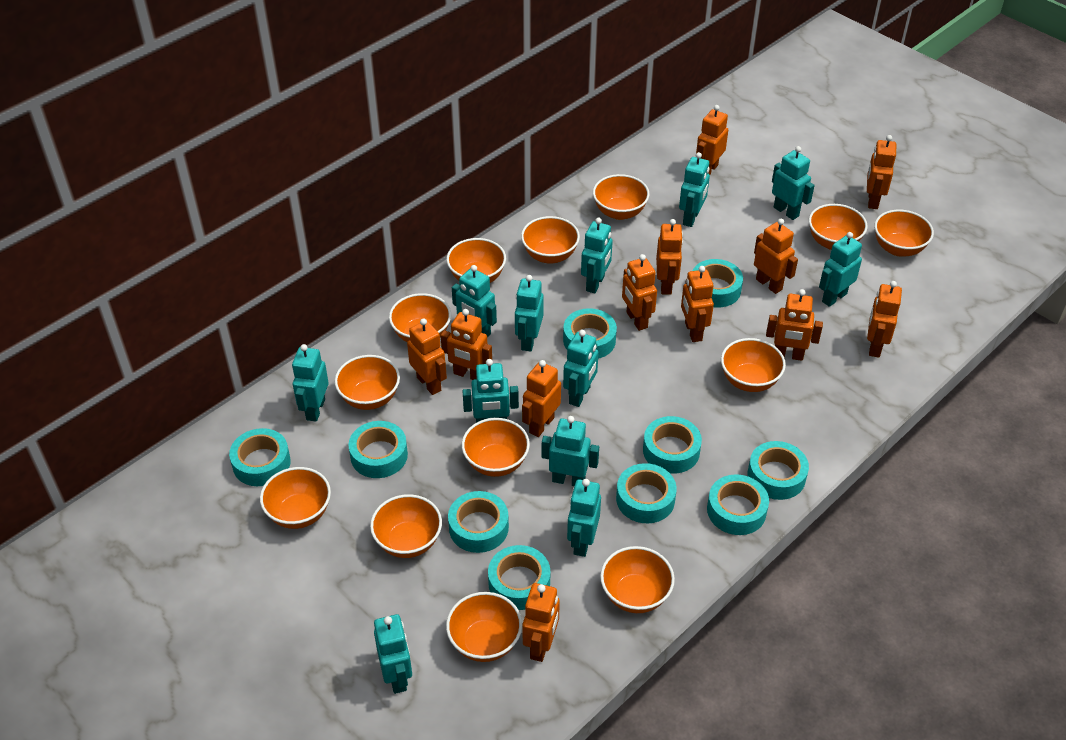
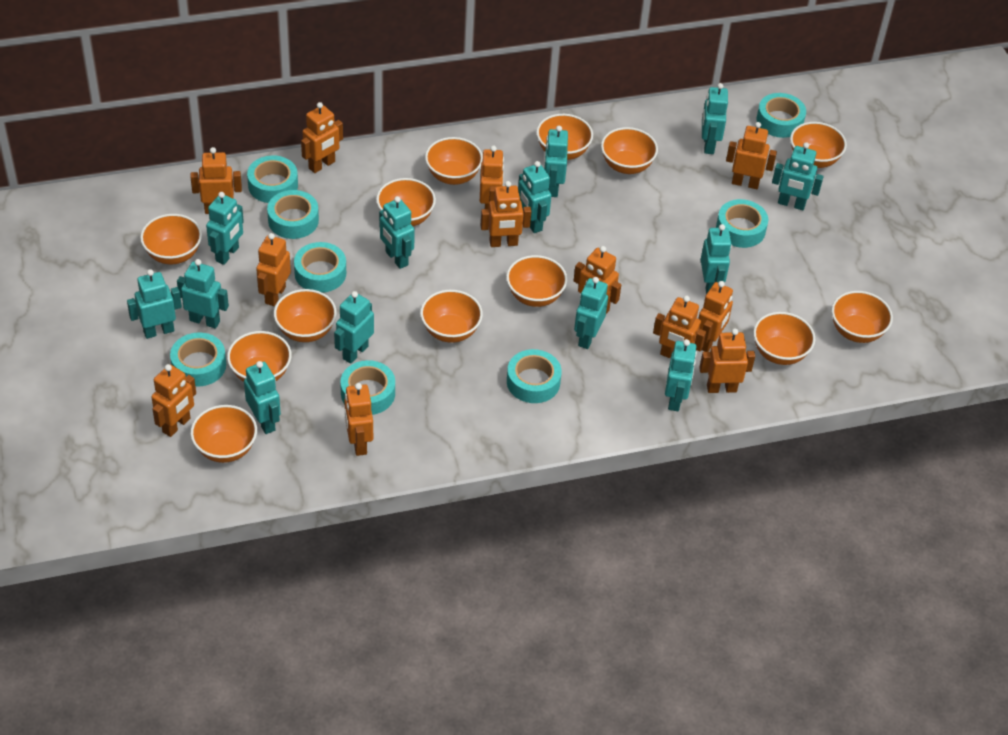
turquoise robot: [292,344,329,422] [374,614,412,694] [452,265,497,337] [462,359,519,423] [515,275,544,352] [542,416,599,486] [563,330,599,407] [567,479,601,557] [581,218,613,293] [679,152,710,227] [772,146,815,220] [819,232,862,307] = 12 -> [127,269,182,339] [177,259,229,329] [206,192,244,265] [244,361,281,434] [334,291,374,364] [379,196,415,269] [518,161,552,233] [544,126,568,197] [574,277,608,349] [665,339,697,411] [700,224,732,294] [702,83,728,154] [772,142,824,210] = 13
turquoise tape: [229,428,291,486] [349,421,408,478] [448,491,509,553] [488,545,550,610] [563,308,617,359] [616,463,677,523] [643,416,702,473] [693,259,743,308] [707,474,769,535] [748,441,809,500] = 10 -> [170,333,226,387] [247,156,298,203] [267,190,319,239] [294,242,346,293] [340,360,395,415] [507,349,562,403] [716,199,768,248] [757,93,806,138] = 8

